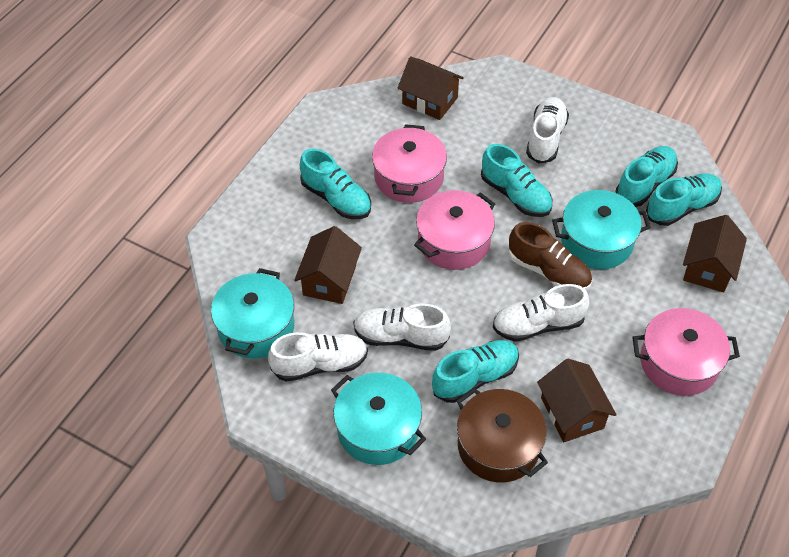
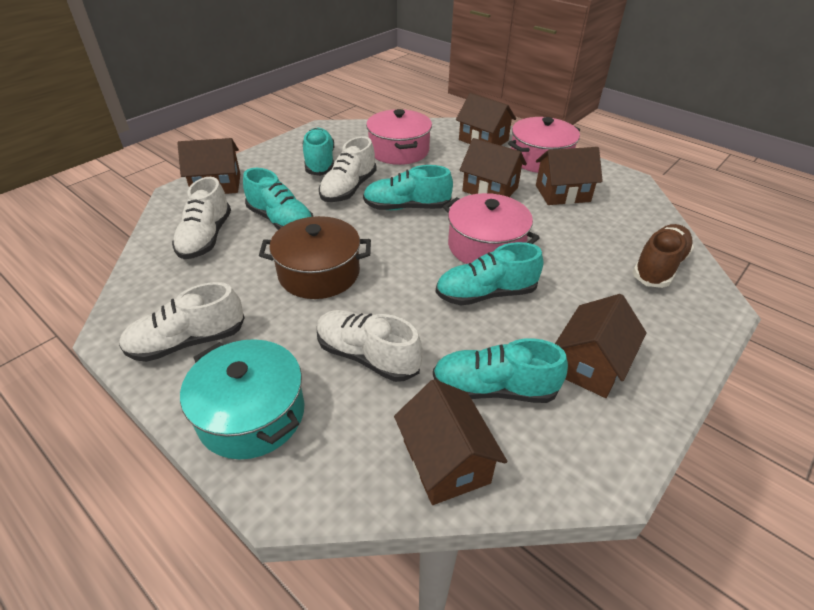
brown house: [294,226,362,304] [397,56,464,120] [537,359,617,442] [683,215,747,292] = 4 -> [177,138,240,194] [394,379,507,505] [456,93,516,146] [460,138,527,197] [536,147,603,205] [555,294,646,398] = 6
turquoise pot: [211,268,294,359] [331,373,426,465] [552,190,651,269] = 3 -> [180,339,304,460] = 1

